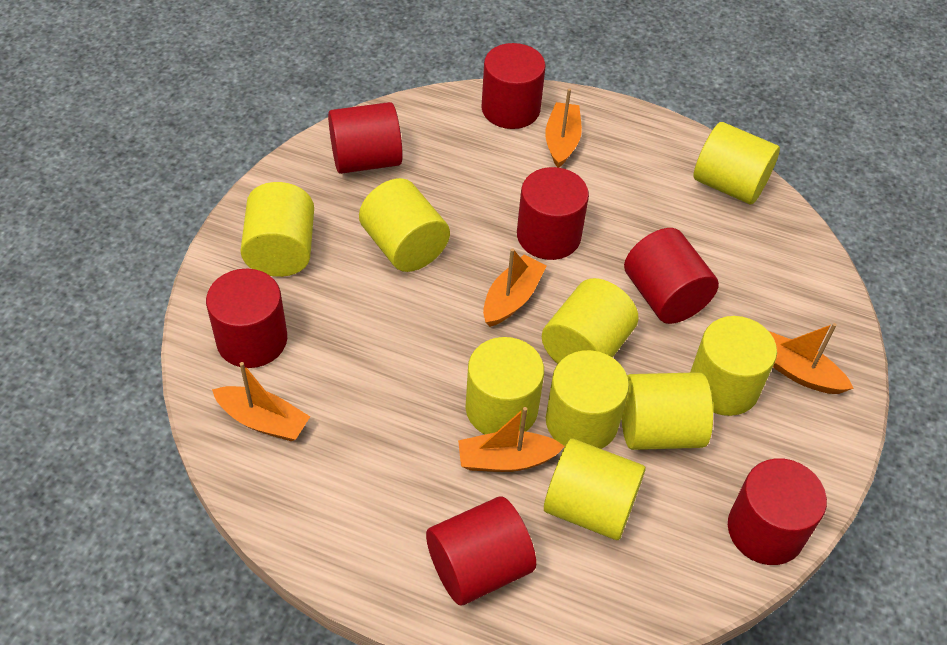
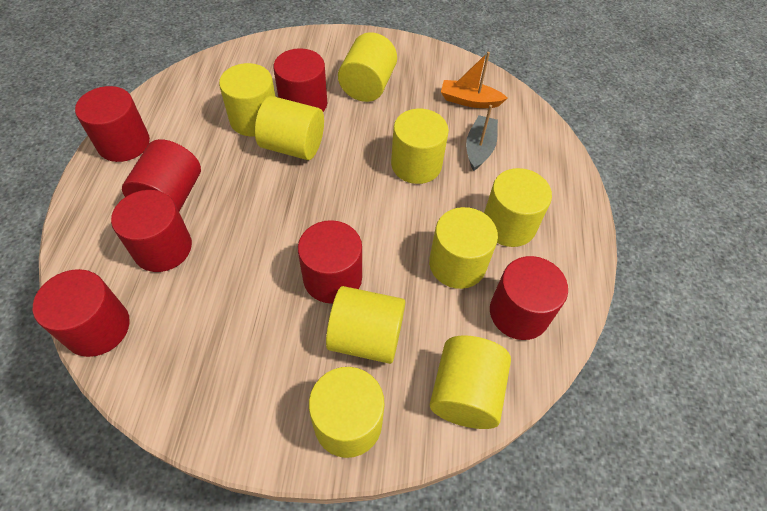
grey boat: none = 0 -> [466,105,498,171] = 1
orange boat: [212,362,310,441] [458,407,565,472] [483,248,547,327] [545,88,582,168] [769,323,854,394] = 5 -> [441,52,508,108] = 1

